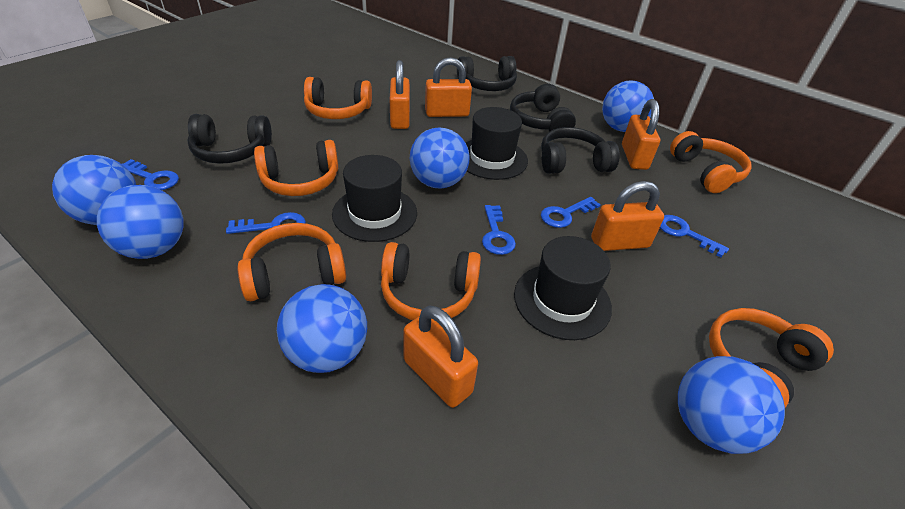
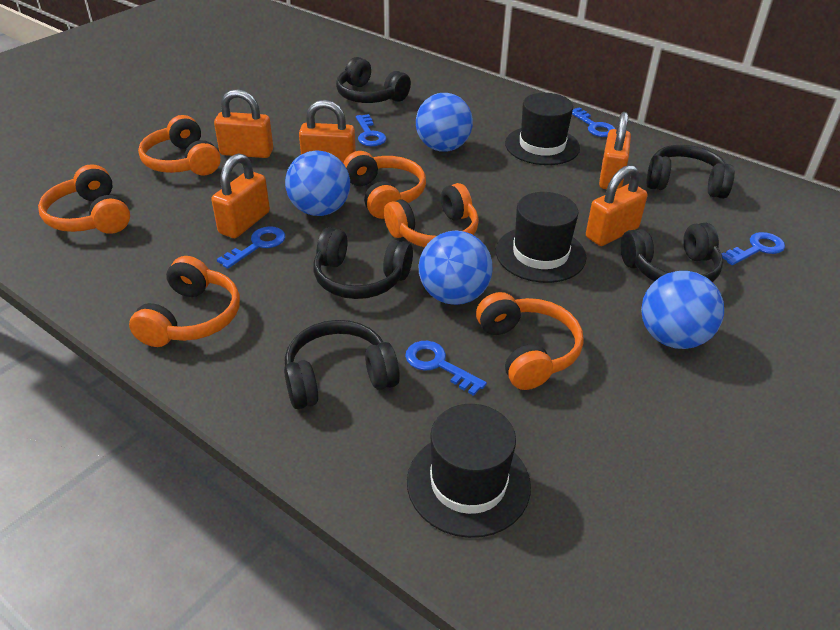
black headphones: [187,114,272,164] [457,56,517,91] [510,84,576,131] [541,127,620,174] = 4 -> [284,320,400,409] [313,227,413,299] [336,57,411,103] [621,223,723,282] [646,145,735,199] = 5
blue ball: [52,155,136,225] [97,185,184,259] [277,284,367,373] [410,128,470,189] [602,81,654,132] [678,356,785,454] = 6 -> [285,150,350,216] [416,93,473,152] [419,231,493,305] [641,271,724,349] = 4

